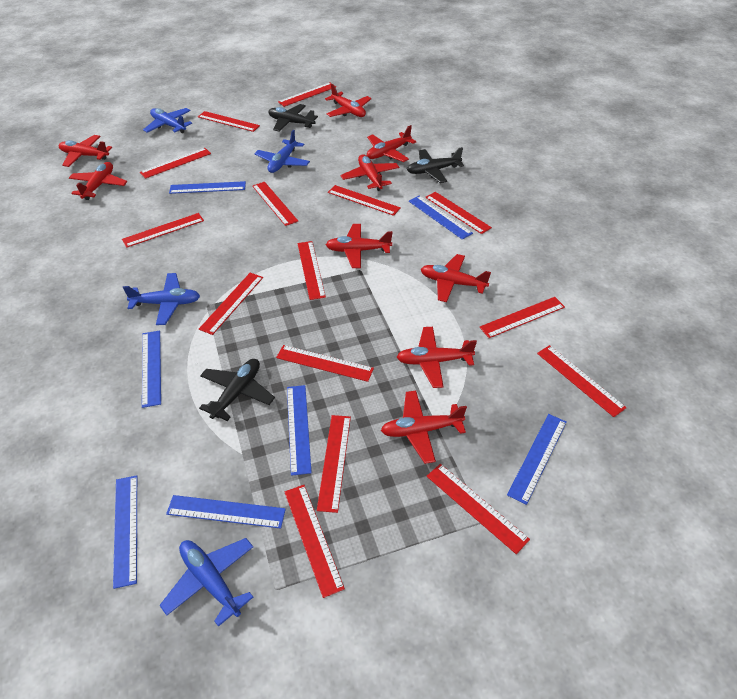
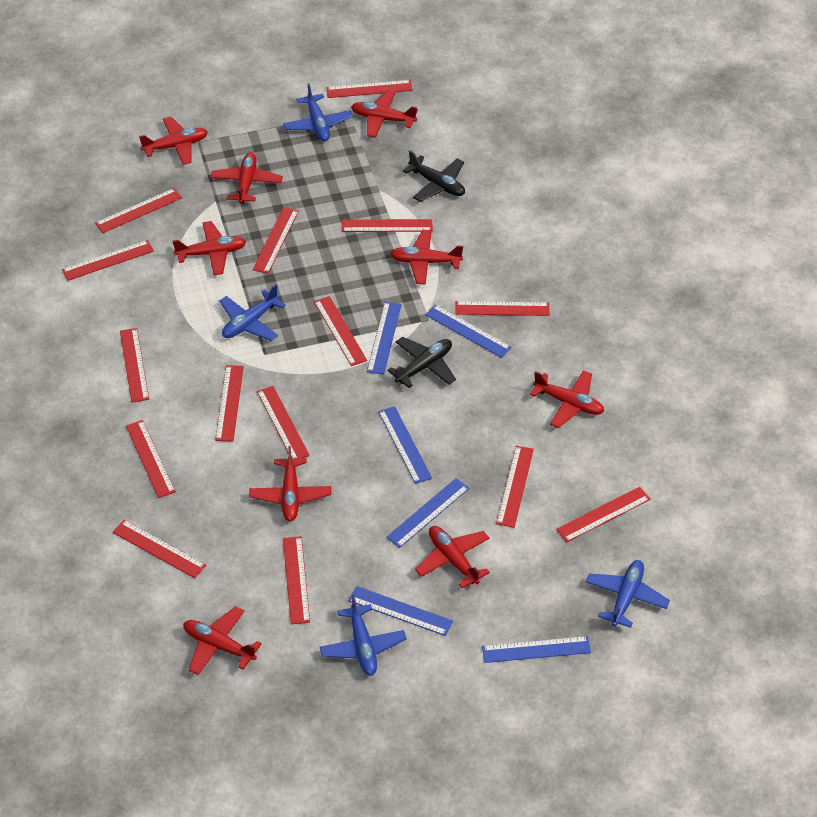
black plane: [199,359,275,421] [268,104,318,132] [407,147,464,183] = 3 -> [388,337,456,388] [403,151,465,202] = 2
blue ruler: [113,475,137,589] [142,331,161,408] [166,495,286,529] [169,181,246,194] [287,385,312,476] [409,196,473,240] [507,414,567,505] = 7 -> [349,586,453,636] [367,302,402,375] [378,406,432,484] [386,478,469,548] [425,304,512,358] [482,636,591,663] = 6

